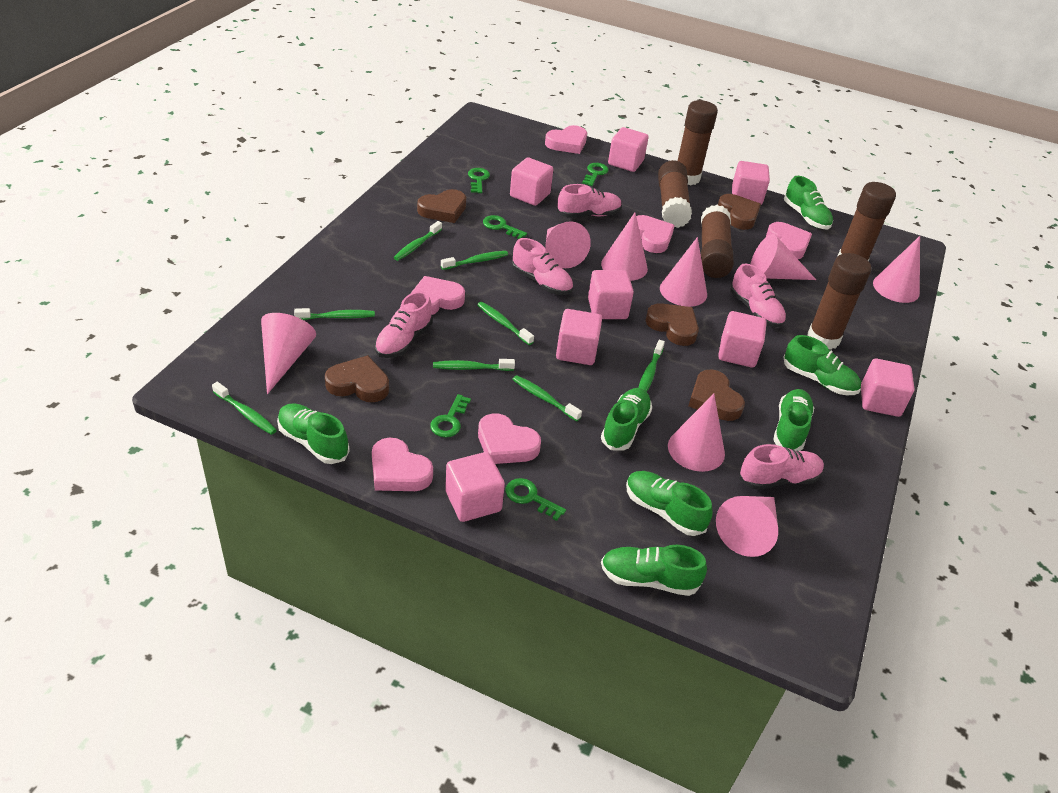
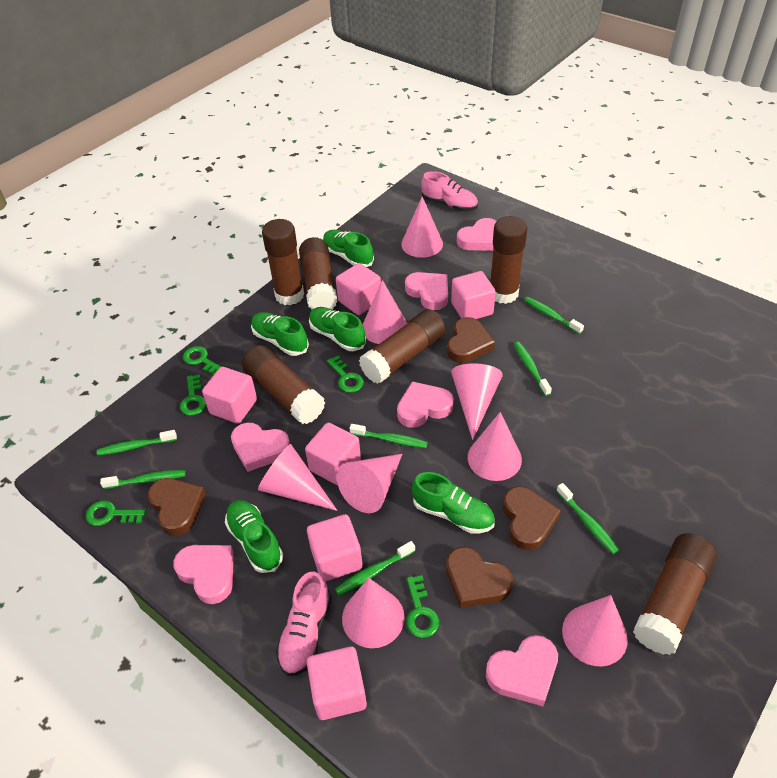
brown glue stick: [658,160,692,228] [678,100,718,185] [701,205,734,278] [807,253,871,350] [837,182,896,261] = 5 -> [242,345,325,424] [262,219,304,305] [299,237,338,310] [359,309,446,384] [490,216,527,304] [633,533,717,655] = 6
brown heart: [325,355,389,402] [417,189,466,223] [645,303,699,346] [689,369,745,421] [718,194,761,230] = 5 -> [148,478,206,536] [446,547,513,608] [447,317,495,363] [503,486,561,550] = 4
green shoe: [277,403,350,464] [601,388,652,451] [601,545,707,596] [626,471,713,536] [773,389,814,451] [784,176,833,230] [784,335,861,395] = 7 -> [225,500,283,573] [251,312,309,356] [309,307,366,351] [323,230,374,267] [412,472,495,534] = 5
green toothbrush: [212,382,277,435] [294,308,375,320] [393,221,442,261] [433,359,515,371] [441,251,508,270] [477,302,534,345] [512,375,582,421] [638,340,665,392] = 8 -> [97,430,177,456] [100,470,186,489] [335,541,415,595] [349,424,428,448] [514,342,552,396] [524,297,584,334] [556,483,620,555] = 7
pink cube: [445,452,505,522] [510,157,553,206] [556,309,602,365] [588,270,634,319] [608,127,648,172] [718,311,767,368] [732,161,770,205] [861,359,914,417] = 8 -> [202,367,257,424] [305,423,361,485] [307,514,363,581] [307,647,367,720] [336,263,381,315] [451,271,496,319] = 6
pink shoe: [375,291,433,358] [512,238,573,295] [557,184,622,218] [730,264,786,328] [739,444,824,490] = 5 -> [276,572,331,676] [421,171,478,211] = 2

